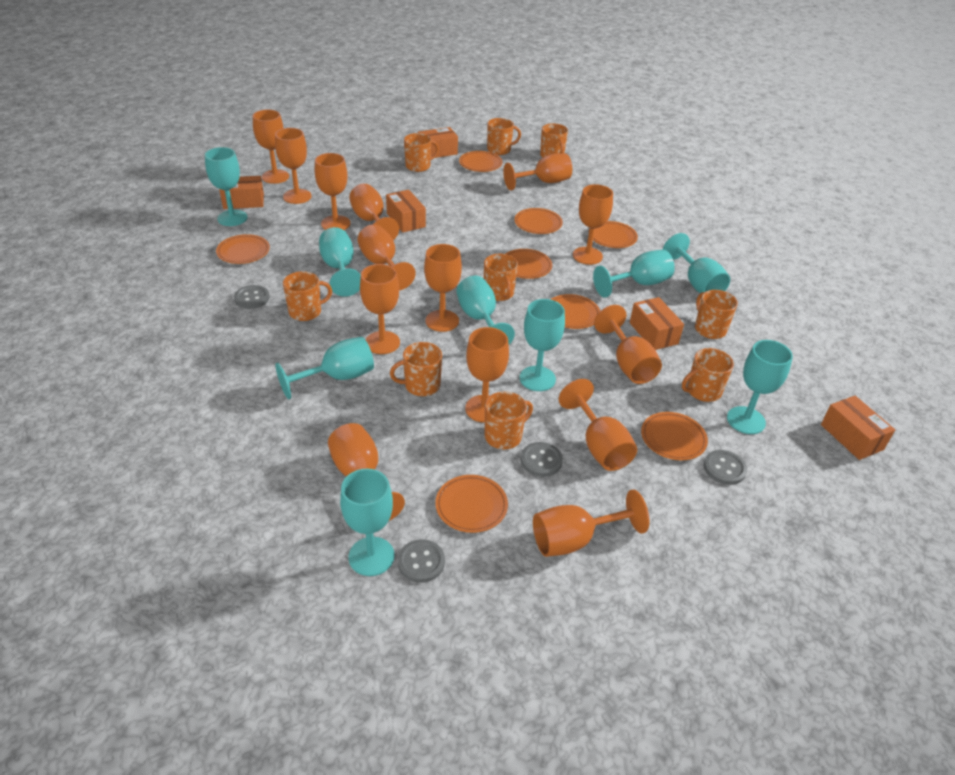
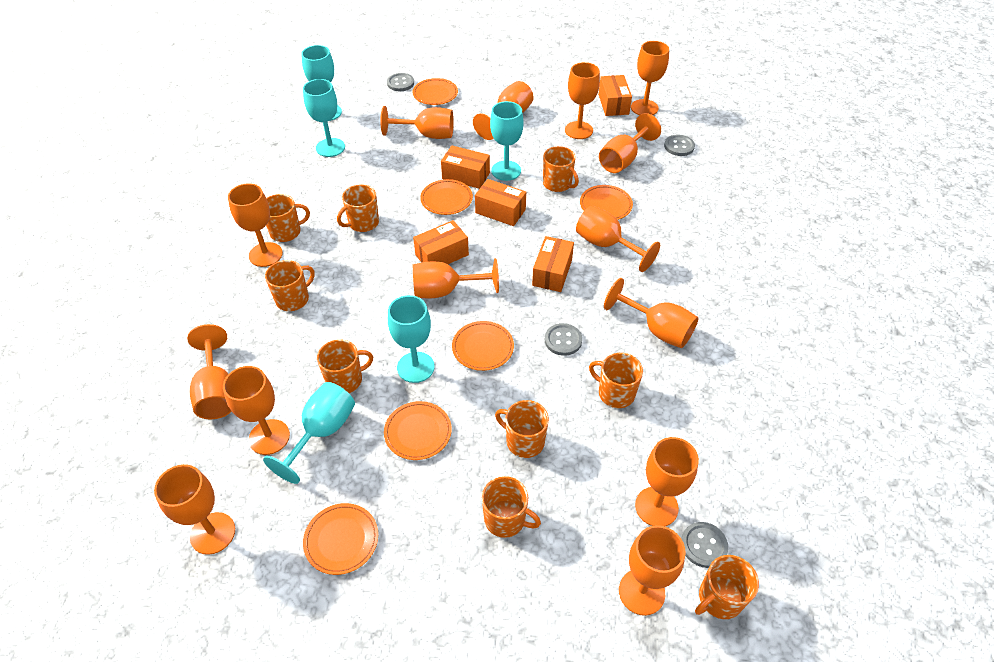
orange plate: [216,234,270,264] [435,475,508,533] [459,151,503,172] [506,249,552,279] [514,208,563,234] [550,294,600,329] [589,221,638,248] [641,412,708,461] = 8 -> [303,503,378,575] [384,401,452,460] [413,78,458,105] [420,179,473,215] [452,321,514,371] [580,185,633,220] = 6
turquoise goblet: [205,147,247,226] [275,337,374,399] [319,227,361,297] [340,469,394,576] [457,276,515,345] [520,299,565,391] [593,250,675,298] [663,233,730,293] [727,340,793,434] = 9 -> [263,382,355,484] [301,45,342,121] [303,79,345,157] [388,295,435,383] [490,101,523,181] = 5

